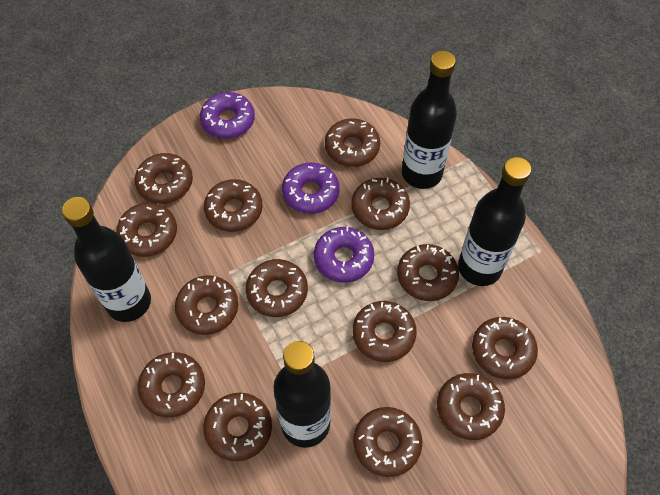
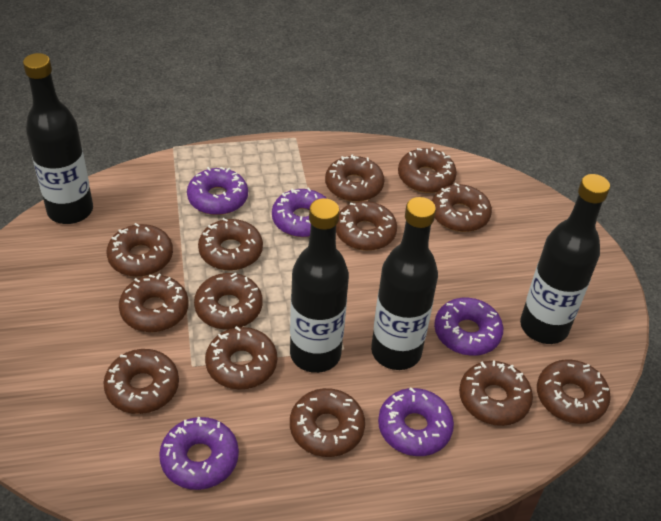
brown donut: [116,203,177,257] [134,153,193,204] [138,352,205,418] [175,275,238,335] [203,393,272,461] [204,179,263,232] [246,259,308,317] [325,118,380,167] [351,178,410,230] [352,301,417,362] [353,407,422,477] [397,244,459,301] [437,373,505,440] [472,317,538,379] = 14 -> [103,349,179,414] [106,223,173,277] [119,273,188,332] [194,273,262,330] [198,218,263,271] [205,326,277,389] [290,388,365,457] [325,154,384,202] [336,201,397,251] [398,147,457,193] [432,183,492,232] [459,360,533,426] [537,359,611,424] = 13
purple donut: [200,92,255,139] [282,163,340,214] [314,226,374,283] = 3 -> [159,417,239,490] [187,167,248,215] [272,188,327,237] [378,388,454,456] [434,297,503,356] = 5

